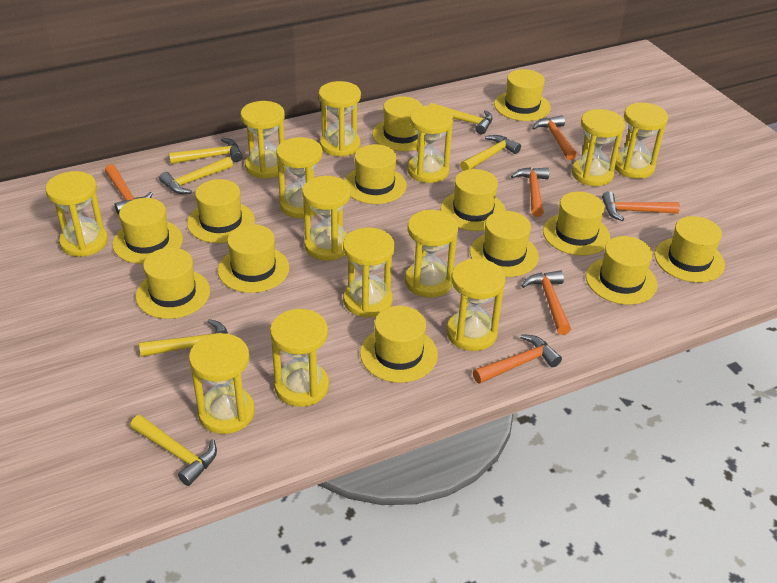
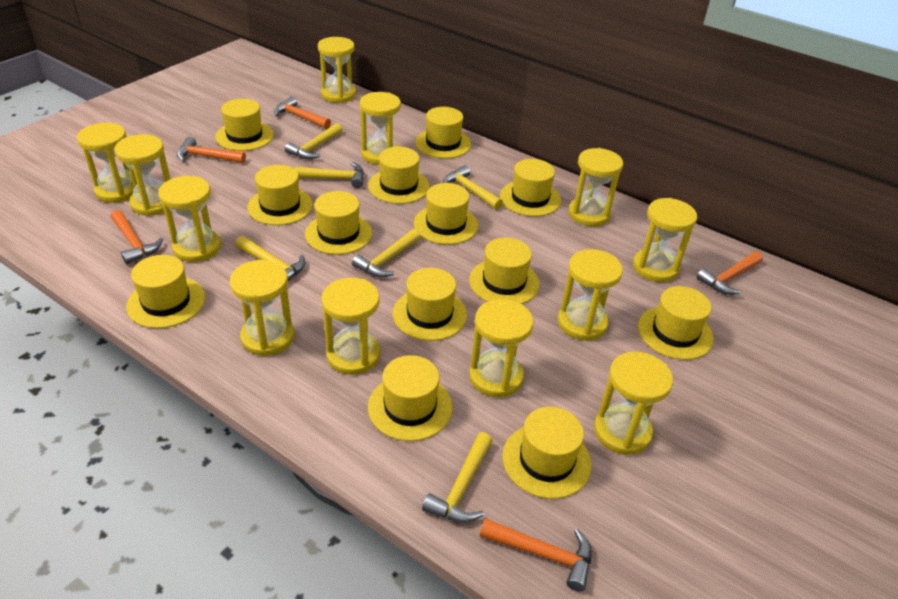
orange hammer: [105,164,153,215] [473,334,562,384] [511,167,550,217] [521,271,571,335] [532,115,577,160] [602,191,680,221] = 6 -> [110,210,163,264] [177,137,246,163] [274,97,331,129] [480,518,591,592] [696,252,763,295] = 5
yellow hourglass: [45,171,108,257] [189,333,255,434] [240,101,286,179] [270,309,329,407] [276,137,323,218] [302,176,351,261] [319,81,361,157] [343,228,395,318] [405,210,458,298] [407,106,454,183] [446,259,506,351] [572,109,625,186] [615,102,668,179] = 13 -> [77,123,134,203] [114,134,170,216] [158,176,221,262] [230,260,295,356] [318,37,356,103] [321,278,380,375] [360,92,401,165] [469,299,533,397] [558,249,623,341] [568,148,623,226] [594,352,673,455] [633,198,697,282] = 12

